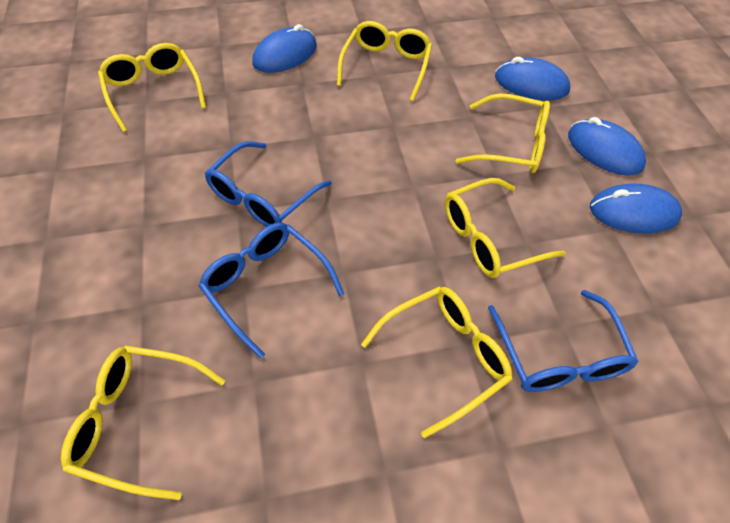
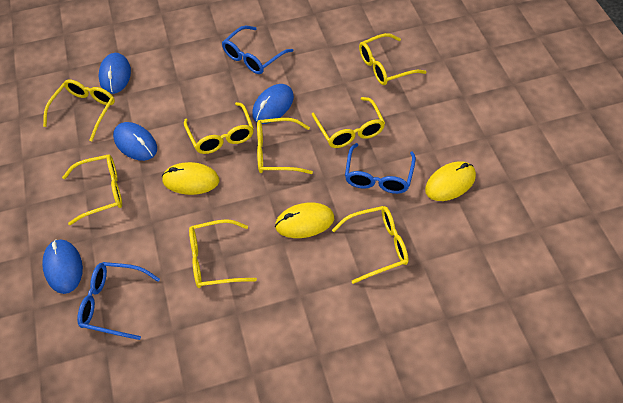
yellow glasses: [61,345,225,500] [98,43,206,132] [337,21,432,101] [361,287,513,438] [445,178,566,278] [456,93,550,173] = 6 -> [43,79,115,141] [62,154,122,225] [184,102,254,154] [189,219,257,288] [257,118,313,174] [311,97,385,148] [332,206,409,284] [359,33,426,85] = 8
yellow mouse: none = 0 -> [162,162,219,195] [275,203,334,238] [425,161,476,201] = 3

